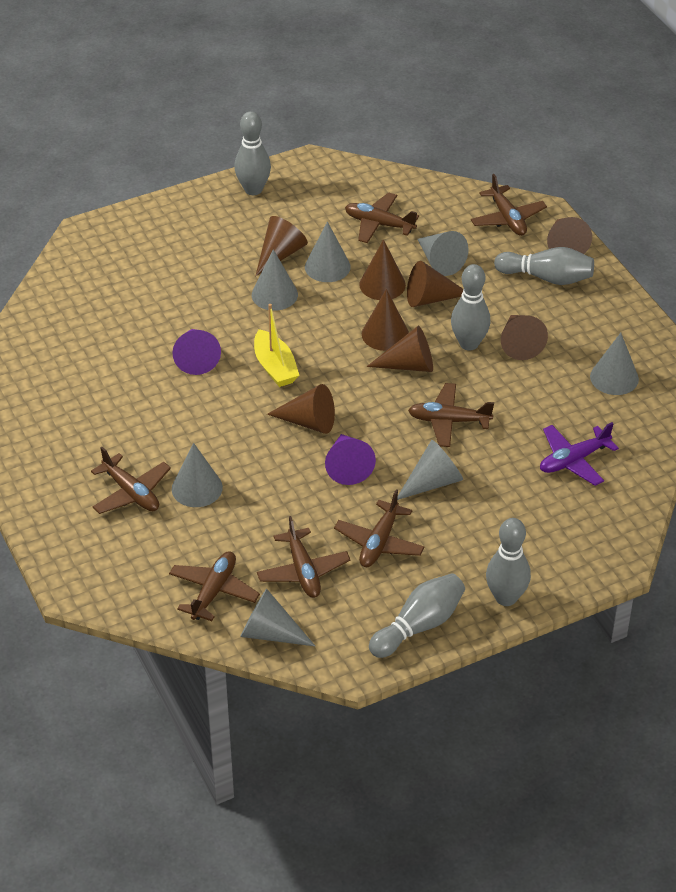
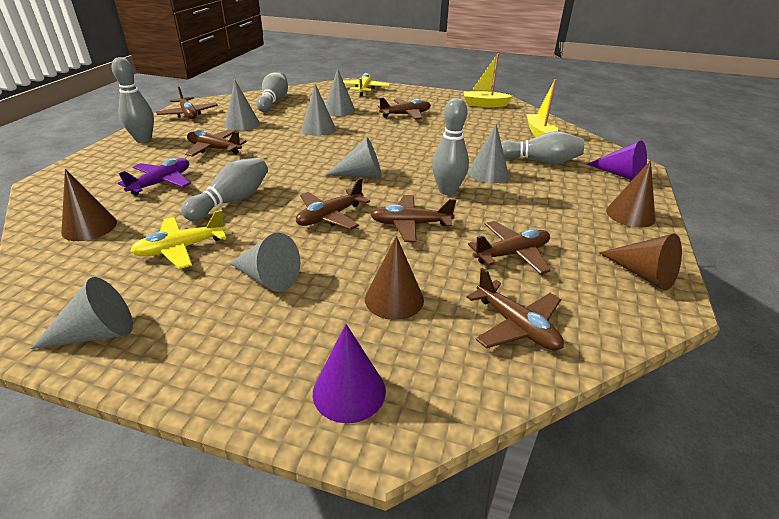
brown cone: [256,216,308,276] [267,384,335,434] [360,239,406,300] [362,289,409,351] [367,326,433,372] [407,261,464,307] [501,315,548,360] [547,217,592,254] = 8 -> [61,169,117,241] [365,236,424,320] [599,233,682,291] [606,160,655,228] = 4
yellow boat: [254,304,299,387] = 1 -> [464,54,513,107] [527,79,558,137] = 2
yellow plane: none = 0 -> [130,210,227,269] [343,73,390,96] = 2

